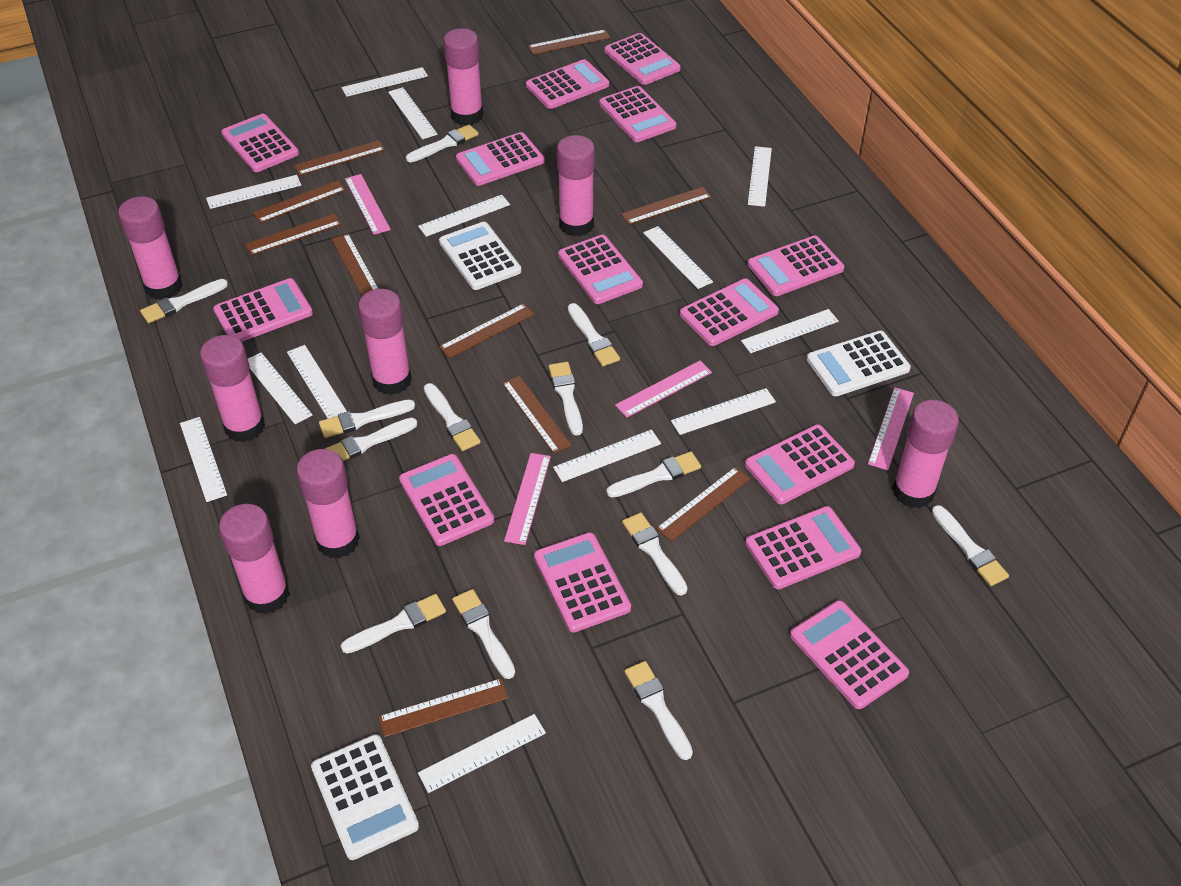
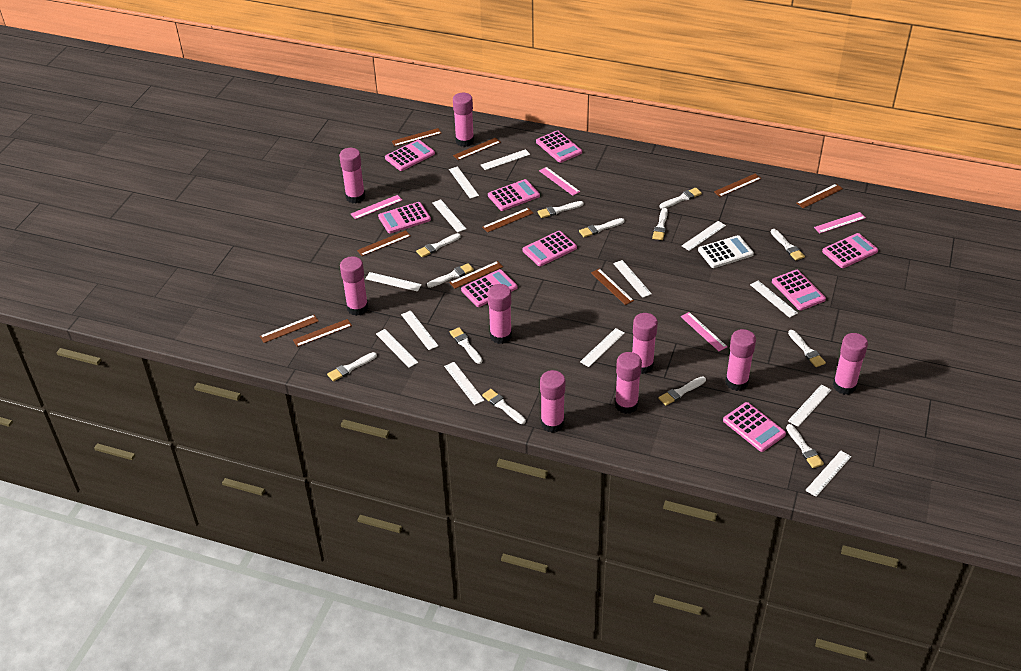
pink calculator: [213,278,313,342] [221,114,299,172] [399,454,494,546] [456,132,545,186] [526,59,609,109] [534,532,631,633] [558,235,643,304] [599,86,676,142] [605,33,681,85] [680,278,779,346] [745,424,855,504] [745,506,861,589] [748,236,844,296] [790,600,909,709] = 14 -> [378,202,431,234] [385,140,435,171] [461,269,518,307] [488,179,540,211] [522,231,577,267] [536,130,582,163] [723,402,786,452] [772,270,826,311] [822,233,878,268] = 9
pink glue stick: [118,196,183,300] [200,335,265,442] [219,504,290,614] [296,449,360,558] [358,289,412,395] [443,28,483,125] [557,135,595,237] [893,400,959,508] = 8 -> [339,148,365,203] [340,256,368,316] [453,93,474,147] [488,284,512,344] [540,370,565,433] [615,352,642,414] [632,313,658,374] [725,329,756,391] [833,333,868,395] = 9
white calculator: [311,734,419,860] [439,222,521,290] [807,331,911,396] = 3 -> [698,235,754,268] = 1

